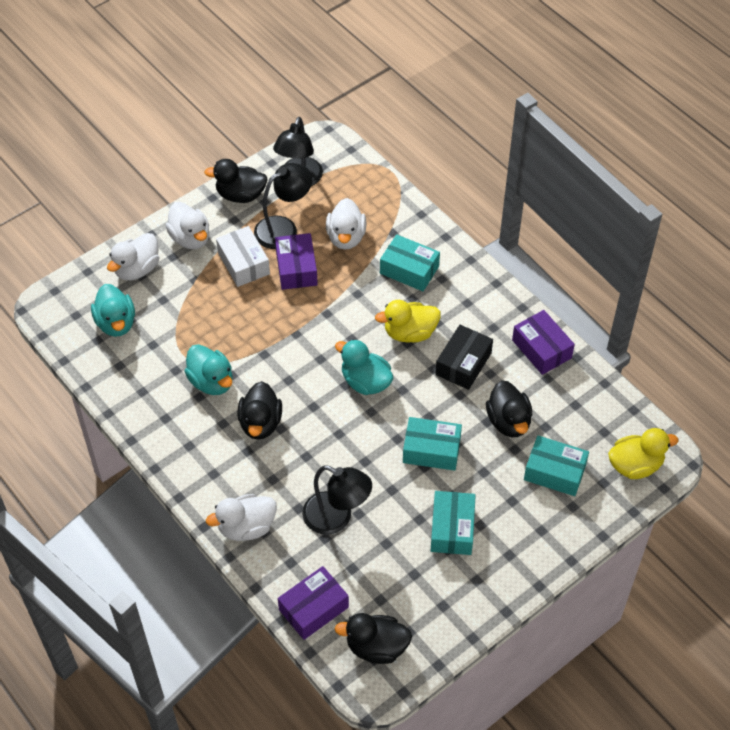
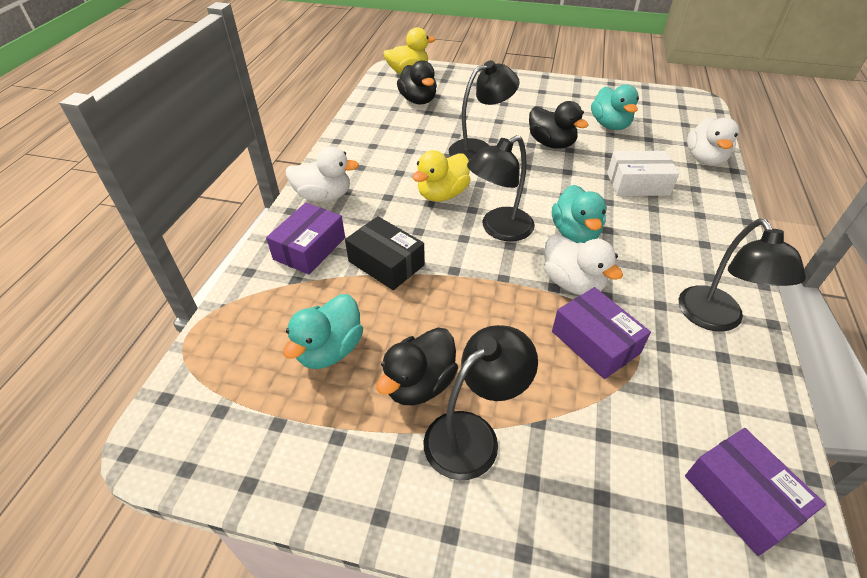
black duck: [204,159,268,203] [237,381,282,440] [334,613,412,664] [486,380,532,437] = 4 -> [376,328,458,405] [397,60,437,104] [529,101,589,149] = 3
black lamp: [254,163,312,249] [273,117,323,186] [302,465,372,535] = 3 -> [423,325,538,480] [449,60,519,161] [467,135,535,241] [679,219,806,332] = 4
turquoise box: [380,234,440,291] [403,417,462,471] [431,491,476,555] [524,435,589,496] = 4 -> none = 0
white duck: [107,233,160,280] [165,202,210,249] [206,494,277,541] [326,198,367,250] = 4 -> [286,147,359,202] [544,234,623,295] [687,117,739,166] = 3

